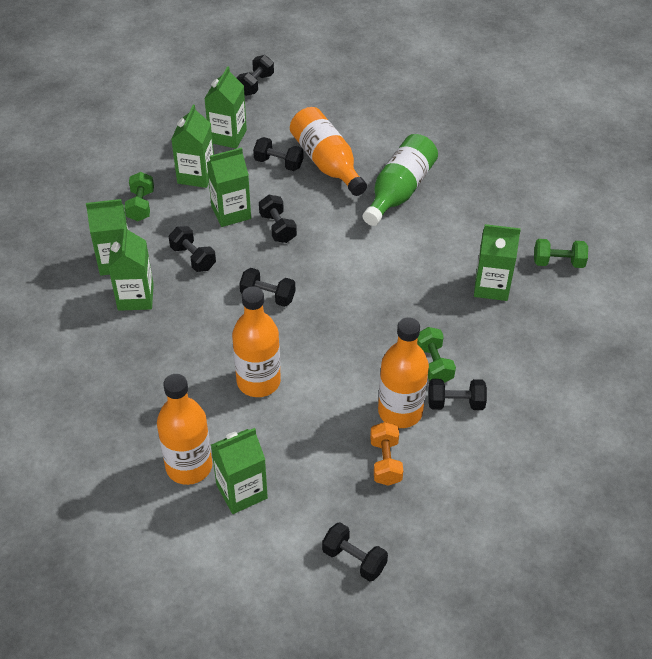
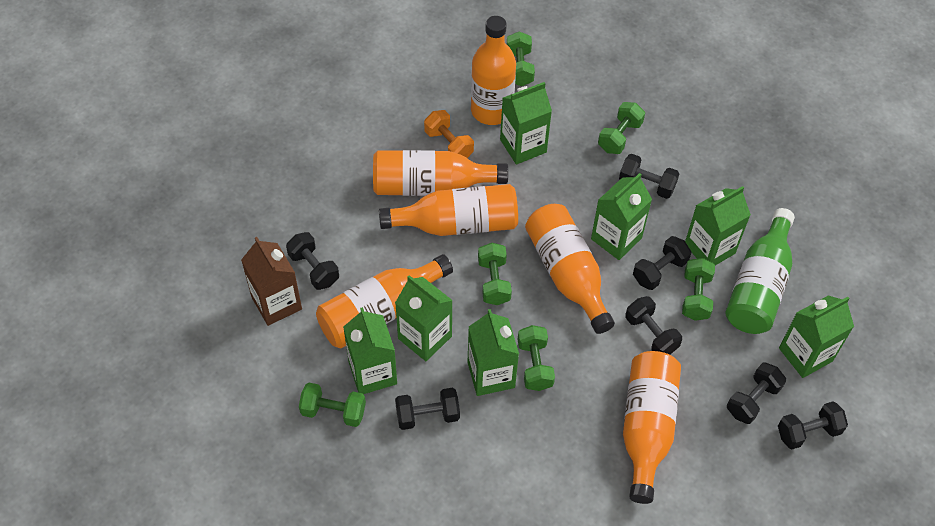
brown carton: none = 0 -> [241,237,302,326] = 1
green dumbbell: [124,172,154,221] [417,327,456,383] [534,239,588,268] = 3 -> [299,383,366,427] [478,243,512,305] [507,31,535,86] [518,325,555,391] [598,102,645,154] [682,258,715,321] = 6
orange bottle: [157,374,212,485] [232,287,281,397] [290,107,367,196] [378,317,429,428] = 4 -> [316,254,453,348] [373,150,508,196] [379,184,518,236] [471,16,516,125] [525,204,615,334] [623,351,681,504] = 6

